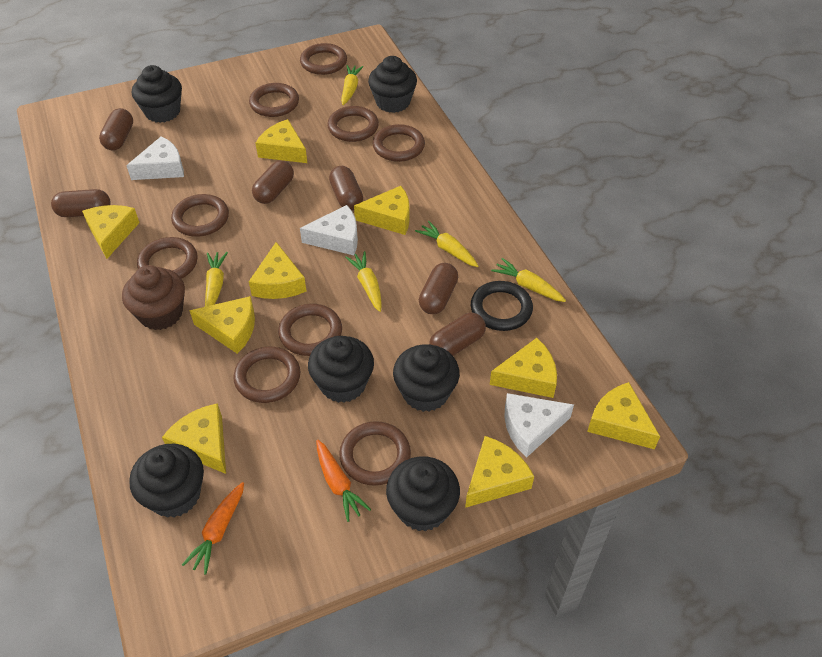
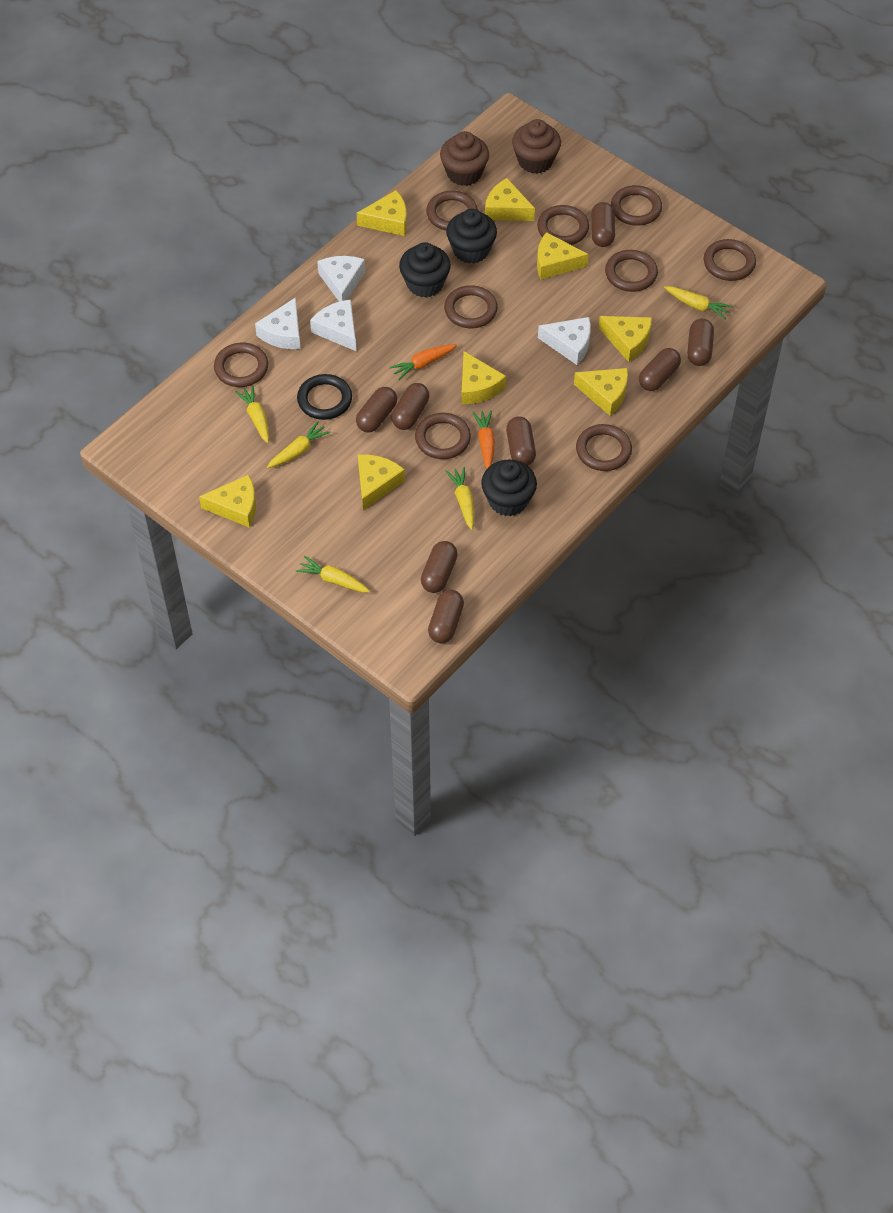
black cupcake: [129,444,204,518] [132,65,182,123] [308,336,374,403] [368,56,417,113] [386,456,460,531] [393,344,460,412] = 6 -> [399,242,451,298] [446,209,497,264] [481,460,537,516] = 3
brown capsule: [51,189,111,217] [99,108,133,151] [252,160,294,204] [329,166,363,210] [419,263,458,314] [429,313,486,356] = 6 -> [356,387,397,433] [392,383,429,430] [421,541,458,593] [428,590,464,643] [506,416,536,466] [591,202,615,247] [639,348,681,391] [687,319,714,366] = 8
brown cupcake: [122,265,185,330] = 1 -> [440,131,489,186] [512,119,561,174] = 2
white cheese: [126,136,184,180] [300,205,358,255] [504,393,574,458] = 3 -> [255,297,301,349] [310,299,356,351] [317,256,365,302] [538,317,591,365] = 4
yellow cheese: [82,205,140,259] [162,403,226,474] [190,296,255,354] [249,242,306,299] [256,119,307,163] [354,186,409,235] [465,436,534,508] [490,338,557,398] [587,382,660,449] = 9 -> [199,474,256,528] [357,190,407,236] [358,454,405,510] [461,351,506,404] [485,178,535,221] [537,232,589,280] [574,368,628,416] [599,316,652,362] = 8

